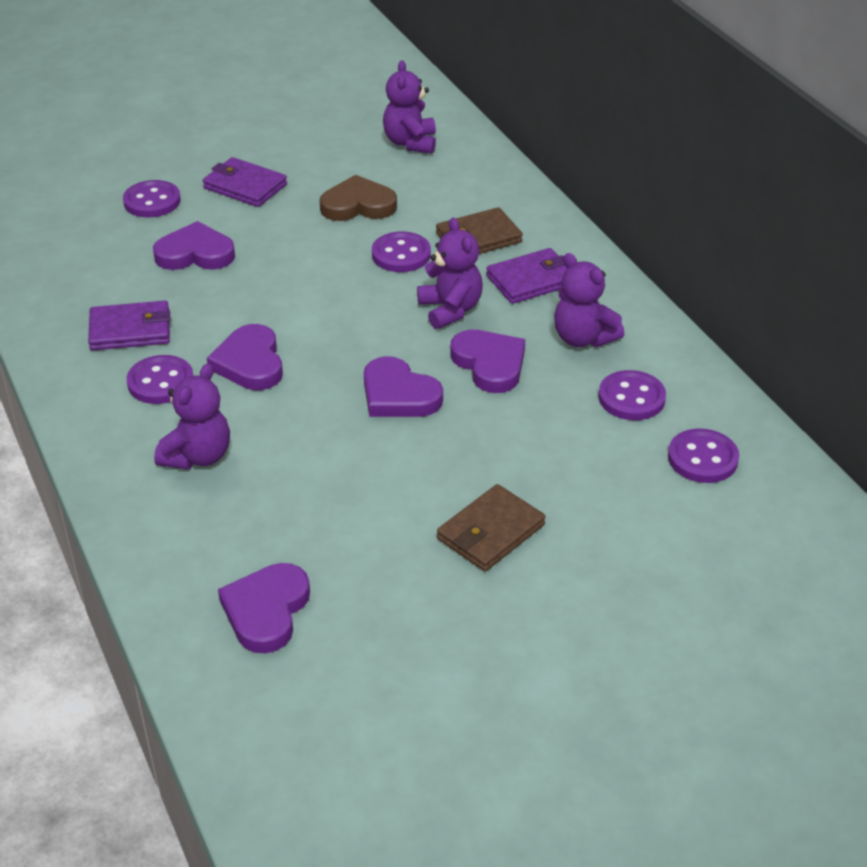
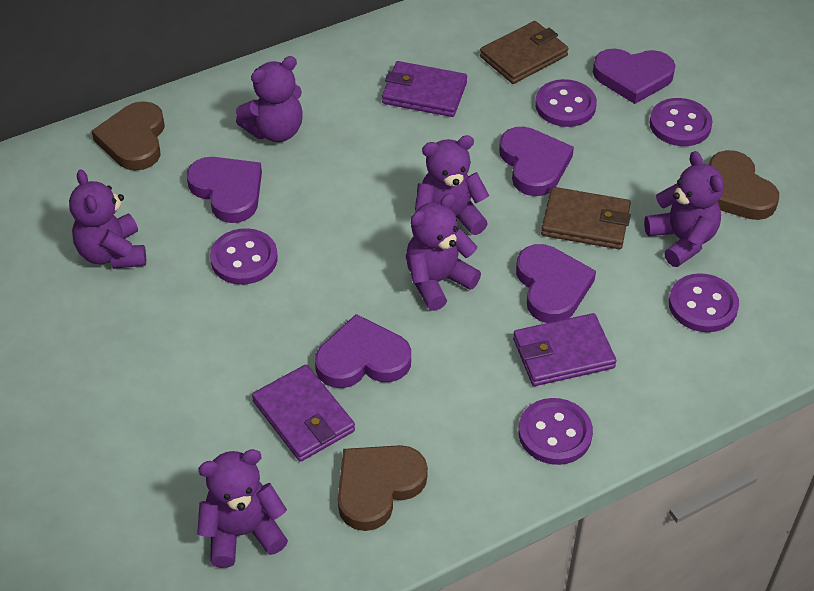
brown heart: [320,175,397,221] = 1 -> [92,101,165,171] [338,445,428,531] [709,150,779,220] = 3
purple teddy bear: [154,364,230,470] [383,60,436,154] [417,218,483,329] [554,253,624,347] = 4 -> [69,170,146,269] [197,449,288,568] [236,56,303,142] [406,193,481,311] [415,135,489,235] [644,151,724,267] = 6

